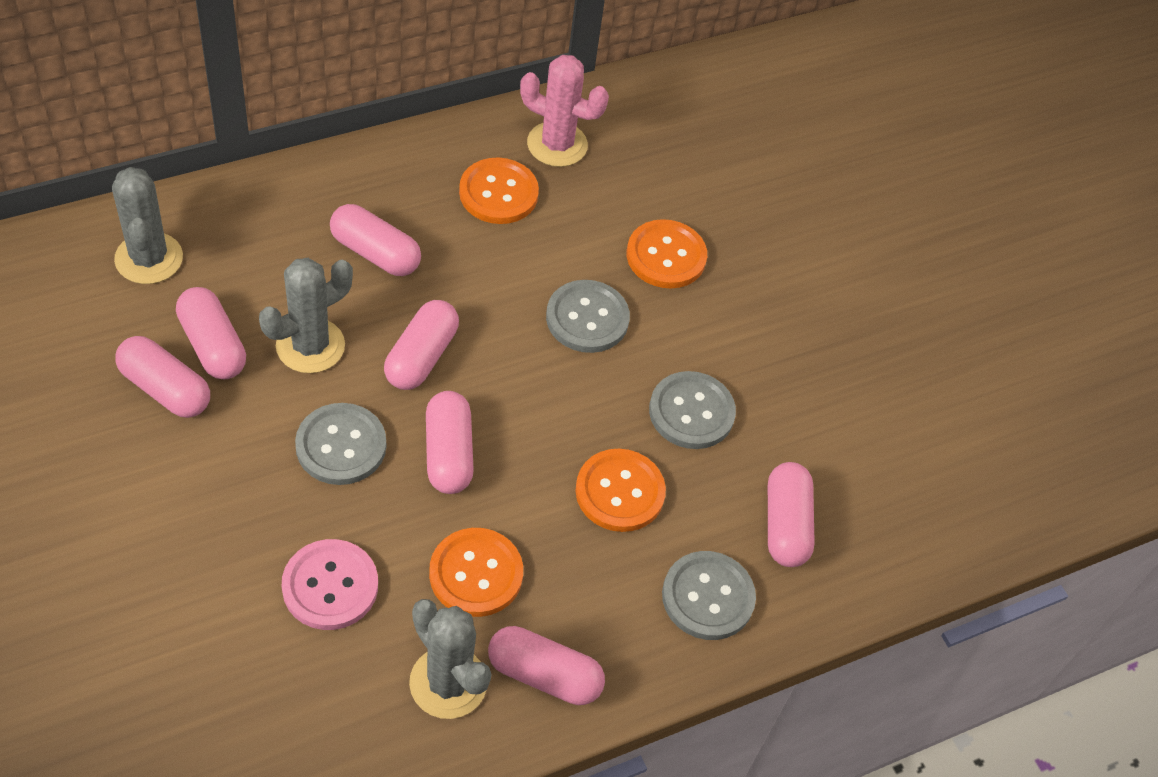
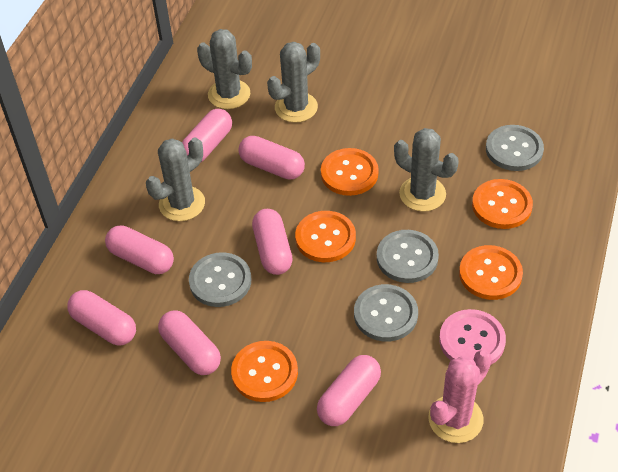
grey cactus: [112,167,183,284] [259,258,353,373] [409,599,491,719] = 3 -> [146,137,205,221] [197,29,252,109] [267,42,320,123] [394,128,459,212] = 4
orange button: [429,528,523,617] [459,158,539,224] [575,449,666,532] [627,219,707,289] = 4 -> [231,341,298,402] [295,211,356,262] [321,148,379,196] [459,245,523,300] [472,179,533,229] = 5

